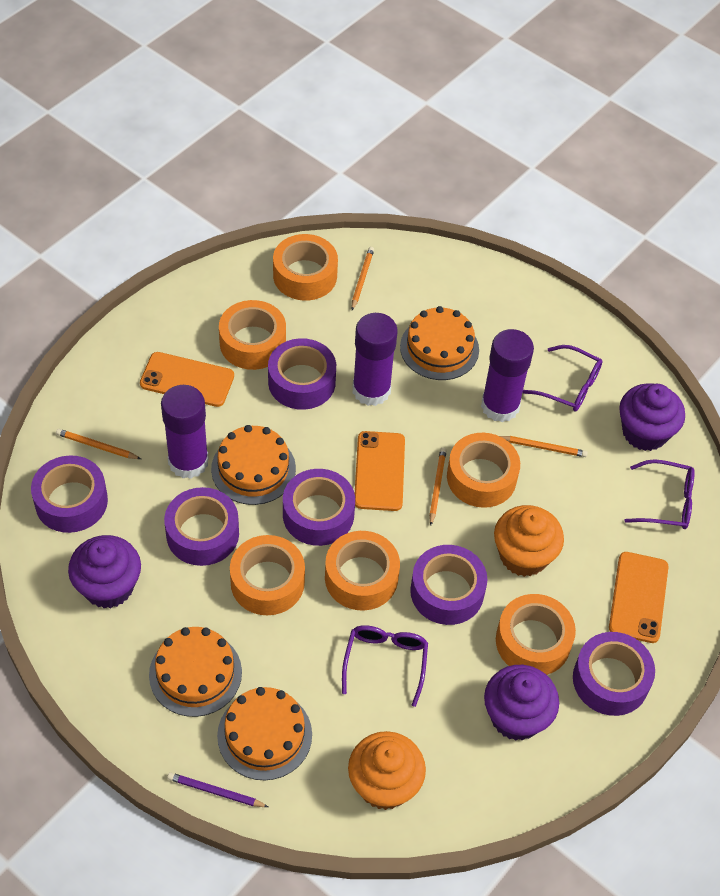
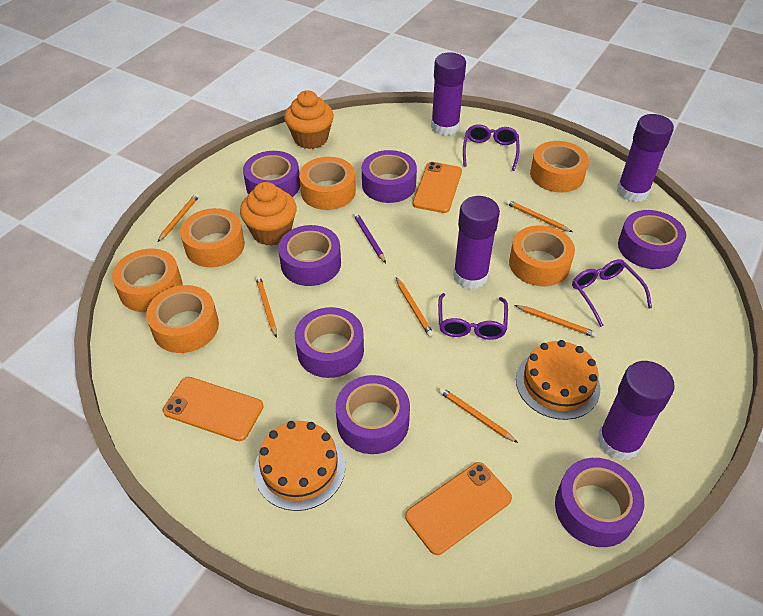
orange cake: [149,627,242,717] [211,425,296,505] [217,687,312,780] [400,306,479,380] = 4 -> [254,421,345,511] [516,340,600,420] = 2
orange pencil: [56,429,141,459] [352,247,374,310] [429,448,447,526] [500,436,588,457] = 4 -> [158,193,200,242] [256,276,277,338] [396,277,434,337] [439,387,518,443] [506,200,572,232] [515,305,597,337] = 6
purple cupcake: [68,535,141,609] [484,665,559,741] [619,383,685,451] = 3 -> none = 0
purple glue stick: [161,385,209,479] [353,313,398,406] [481,329,534,422] = 3 -> [431,52,466,136] [453,196,500,289] [597,361,674,461] [617,114,674,202] = 4
purple tape: [31,455,108,533] [164,487,239,566] [268,338,336,410] [283,469,355,546] [410,545,487,625] [573,632,655,716] = 6 -> [243,151,300,197] [278,225,341,286] [295,307,364,378] [336,375,410,454] [362,150,417,203] [555,458,644,547] [618,210,686,269] = 7

